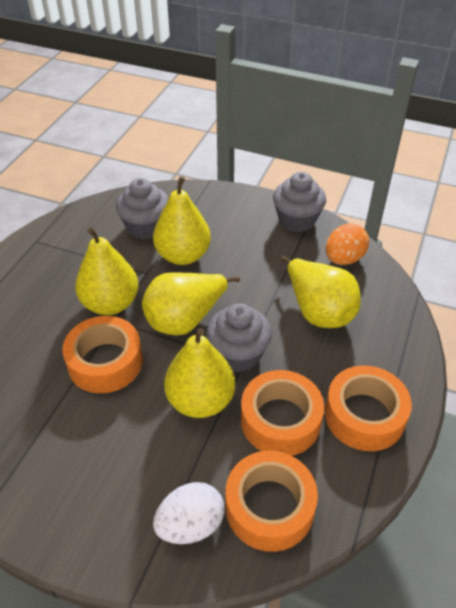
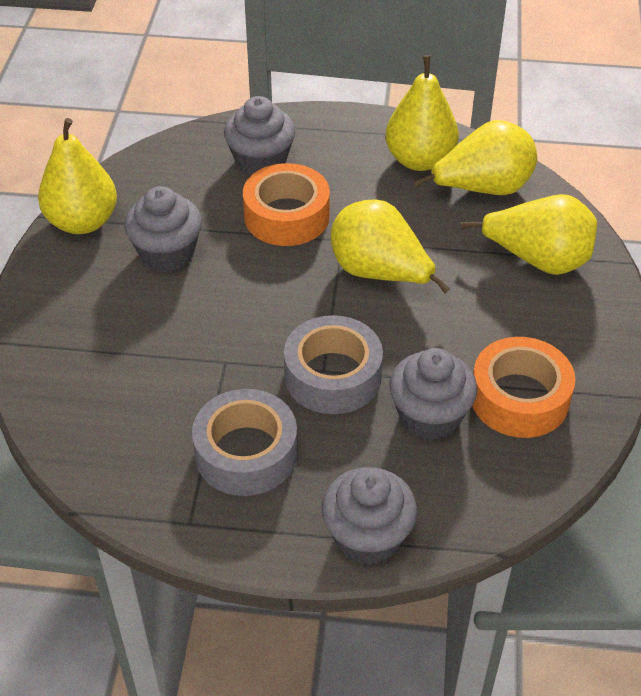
grey cupcake: [116,178,168,239] [207,303,272,372] [273,172,326,232] = 3 -> [124,186,202,272] [224,96,295,177] [322,467,417,565] [389,348,477,440] = 4
grey tape: none = 0 -> [192,389,298,496] [284,315,383,414] = 2
orange egg: [326,223,369,265] = 1 -> none = 0
orange tape: [62,316,143,393] [226,451,318,552] [241,370,324,456] [325,365,412,451] = 4 -> [243,163,330,246] [472,337,576,438] = 2
white egg: [153,482,224,544] = 1 -> none = 0

